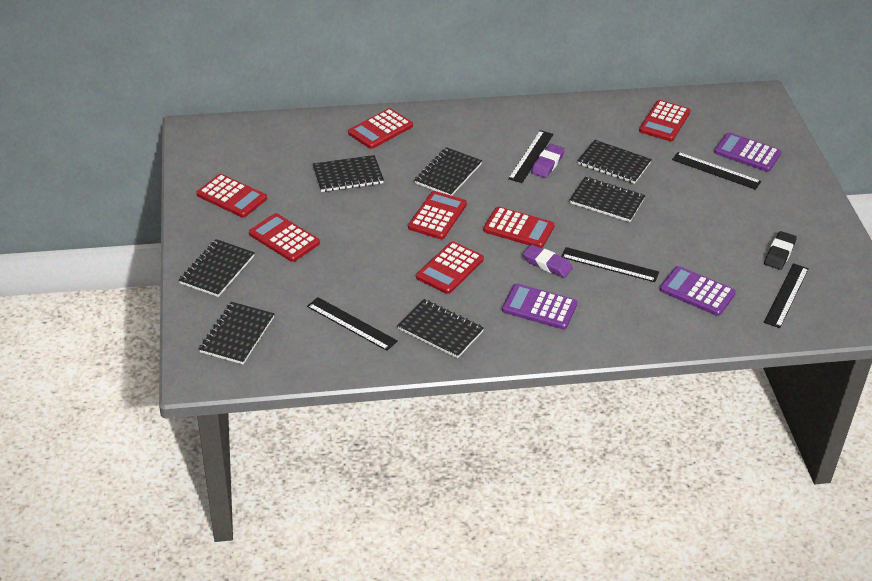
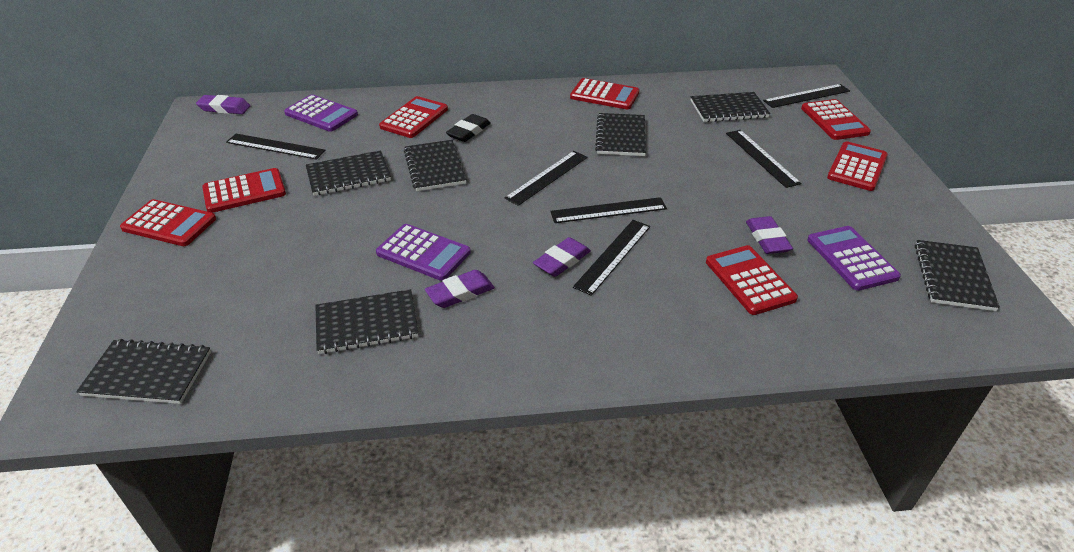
black ruler: [307,297,398,351] [508,130,554,183] [561,247,659,282] [672,152,761,190] [764,263,809,328] = 5 -> [226,134,325,160] [504,151,588,206] [550,197,667,223] [573,220,650,296] [726,130,801,188] [763,84,850,108] = 6
purple eraser: [523,244,573,278] [531,144,565,178] = 2 -> [196,95,250,114] [425,270,495,308] [533,237,591,277] [746,216,793,254] = 4

